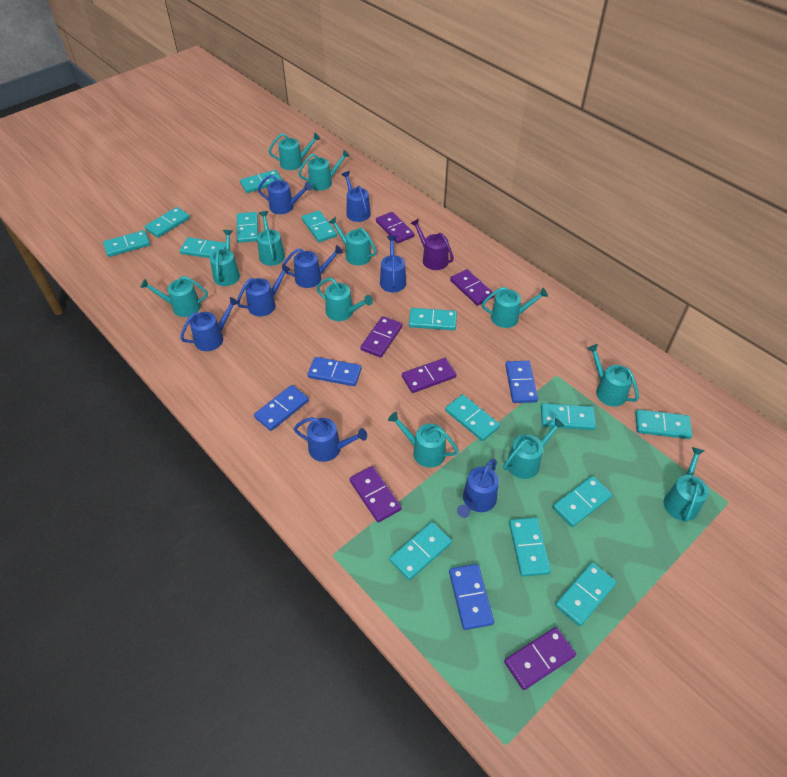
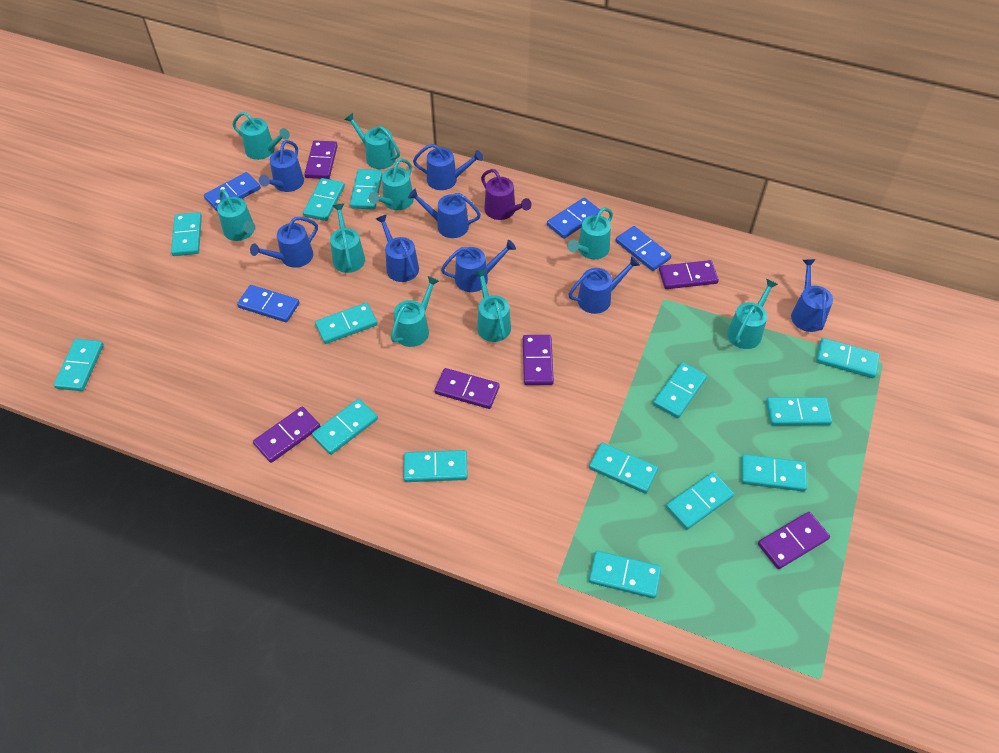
turquoise watering can: [140,276,208,317] [210,230,240,286] [257,211,285,266] [268,133,320,170] [298,150,350,191] [317,278,373,321] [328,217,377,266] [388,412,459,468] [482,287,548,328] [503,418,565,479] [587,344,639,407] [664,447,709,522] = 12 -> [217,189,256,241] [232,112,290,160] [330,204,365,273] [344,113,400,169] [369,158,414,210] [391,276,439,347] [475,269,511,342] [567,207,613,259] [727,279,778,349] = 9

